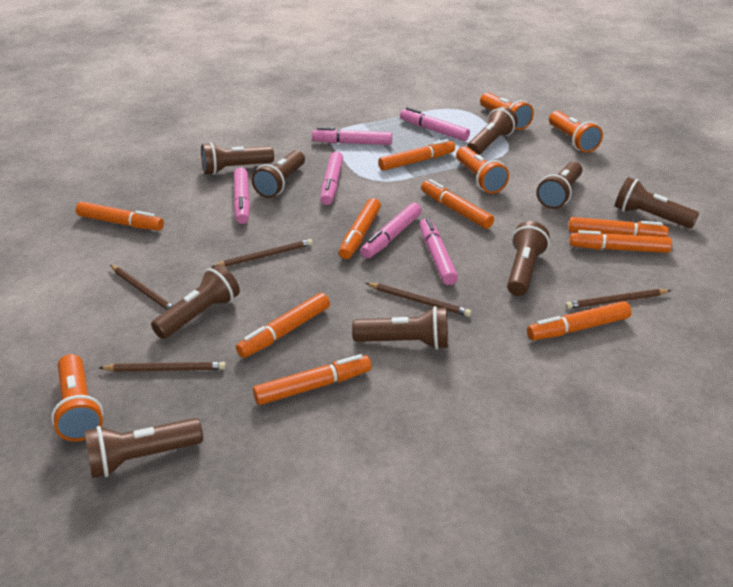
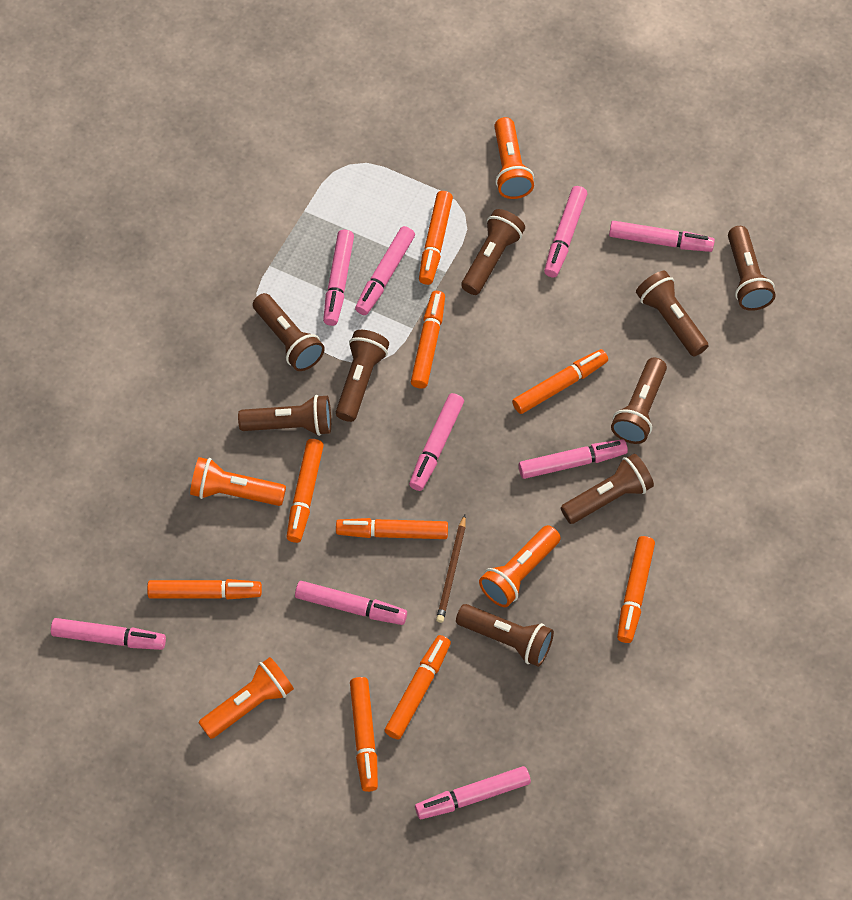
brown pencil: [100,362,226,372] [110,265,173,310] [212,239,313,267] [366,283,471,317] [565,289,671,309] = 5 -> [436,515,466,623] = 1
pink marker: [234,167,250,224] [312,127,392,145] [320,151,343,205] [361,203,422,259] [400,107,470,141] [420,218,458,285] = 6 -> [51,618,166,650] [295,581,407,625] [323,230,354,326] [355,226,415,315] [409,393,464,491] [415,766,531,819] [519,439,628,479] [544,186,587,277] [609,221,715,252] = 9

